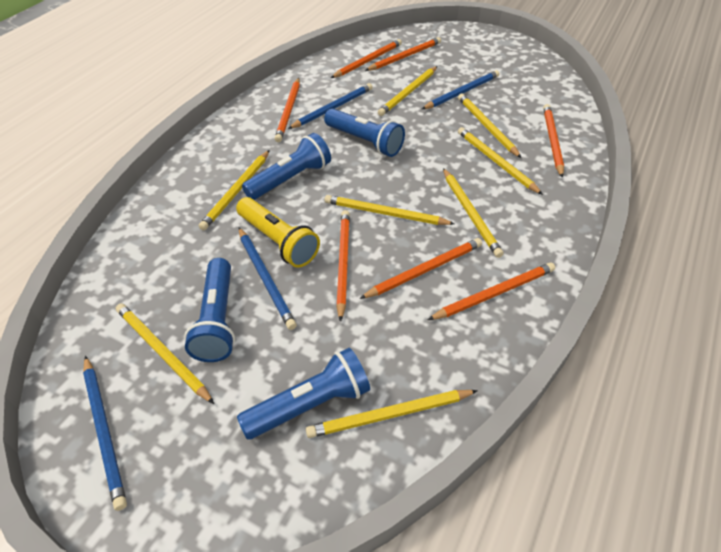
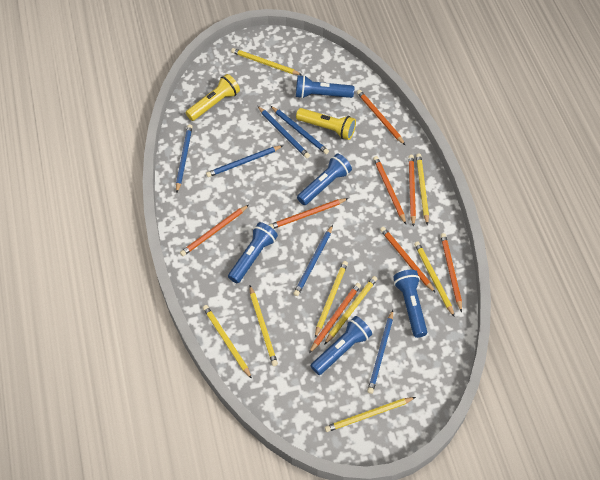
blue flashlight: [184,258,235,362] [237,348,370,440] [242,133,331,200] [324,109,405,157] = 4 -> [228,222,278,283] [296,75,354,99] [297,154,352,205] [311,316,372,375] [393,270,427,338] = 5
blue pencil: [83,356,127,511] [239,228,297,330] [288,83,373,129] [422,70,499,109] = 4 -> [176,124,193,192] [206,146,282,177] [258,106,310,158] [271,106,329,154] [293,225,333,296] [367,310,393,394] = 6
orange pencil: [275,78,300,142] [331,39,402,78] [336,210,350,322] [360,238,482,299] [365,37,441,71] [428,263,555,320] [543,104,564,178] = 7 -> [180,205,249,256] [269,198,348,229] [309,283,361,353] [357,90,405,145] [373,156,406,224] [380,227,435,292] [408,155,416,227] [440,233,462,312] = 8
yellow flashlight: [236,197,320,268] = 1 -> [186,74,240,121] [296,108,356,140] = 2

